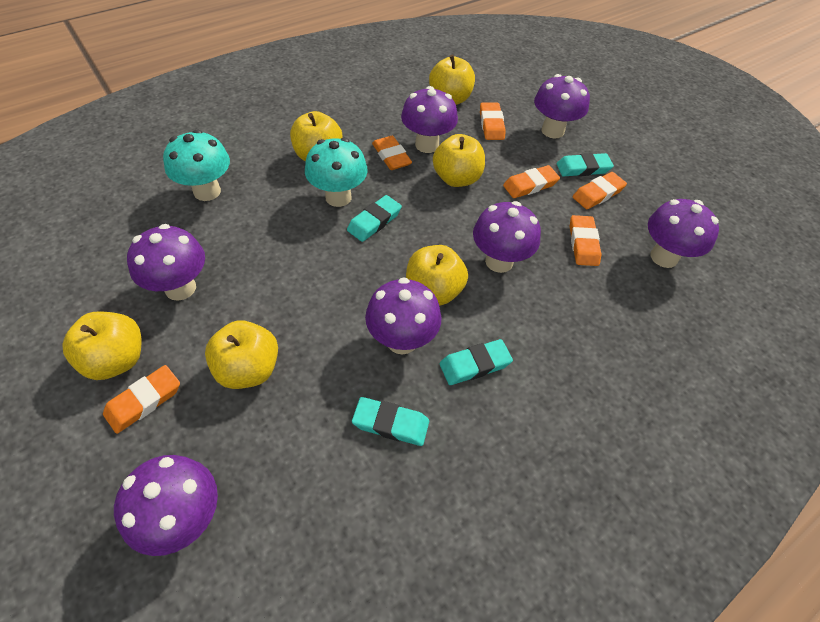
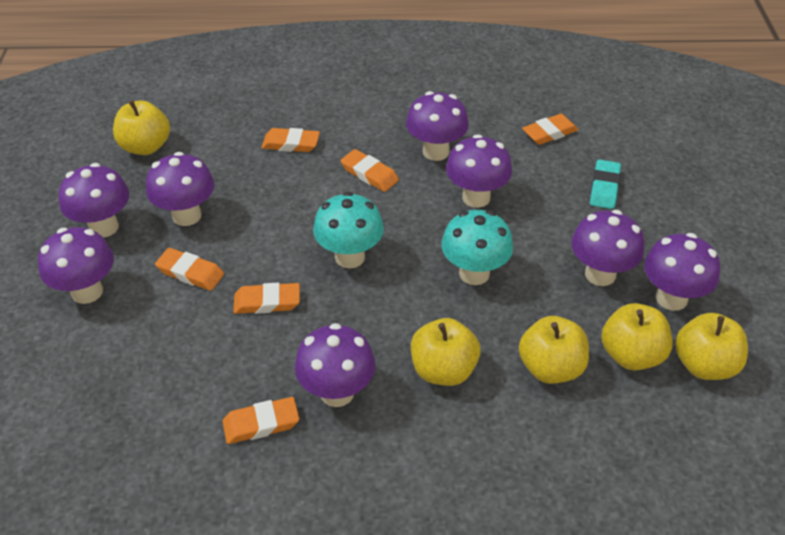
purple mushroom: [114,455,218,556] [127,224,205,301] [365,277,442,355] [401,86,458,153] [473,201,541,273] [534,74,590,139] [648,199,719,268] = 7 -> [38,227,114,304] [59,163,129,238] [146,152,214,226] [295,323,376,407] [406,91,469,161] [446,134,512,208] [571,210,644,286] [644,233,720,311] = 8
turquoise eraser: [347,195,402,242] [352,397,429,446] [440,339,513,385] [557,153,614,176] = 4 -> [590,159,621,209] = 1
yellow apple: [62,311,141,380] [205,320,278,389] [290,111,343,162] [406,245,468,305] [429,54,475,105] [433,134,485,187] = 6 -> [113,100,170,155] [411,318,481,386] [519,316,589,384] [601,303,673,371] [675,313,748,380] = 5

